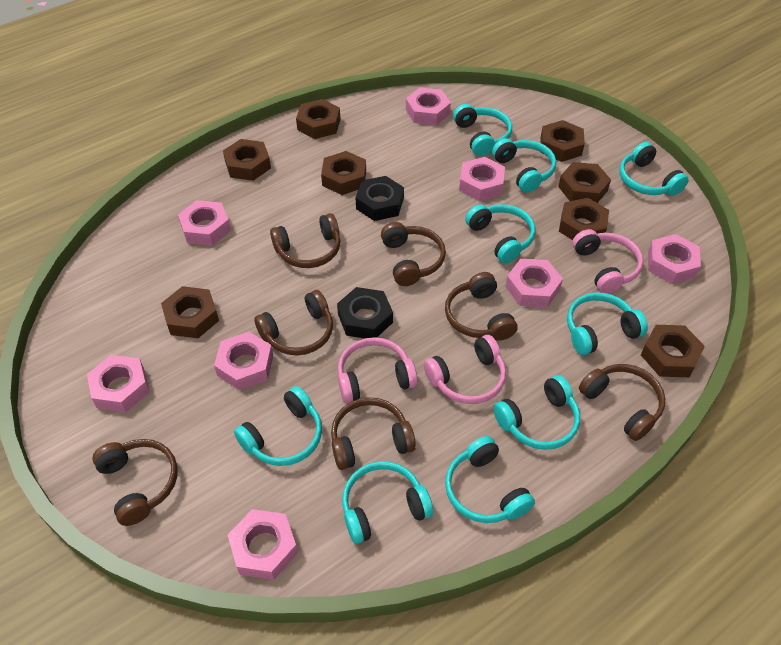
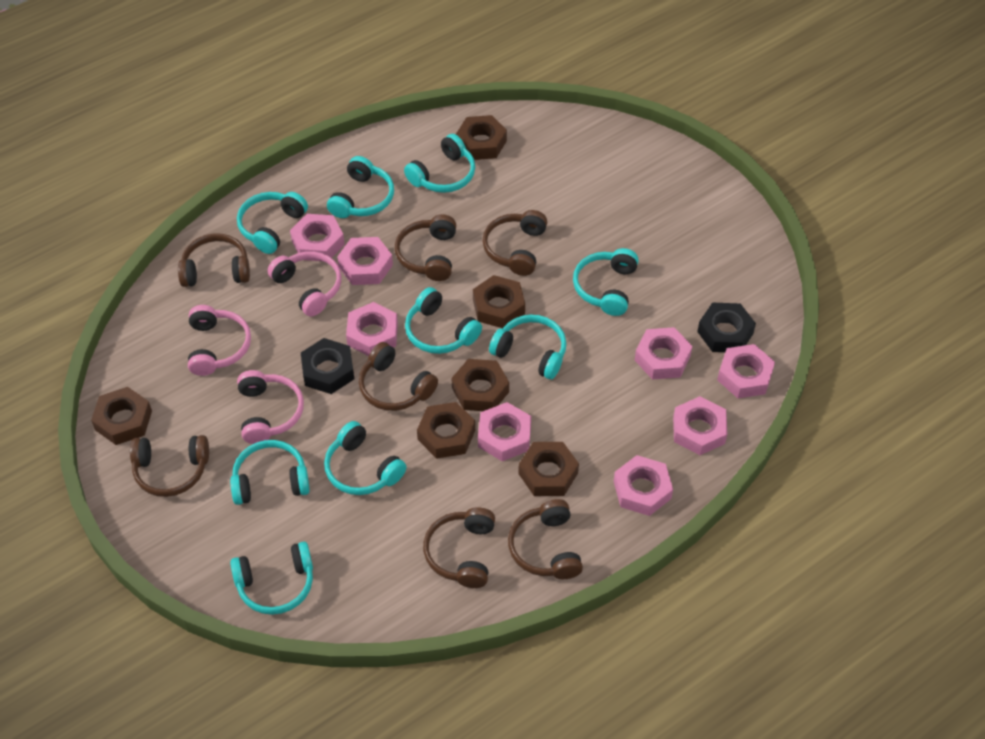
brown nut: [161,286,219,338] [223,139,271,181] [296,99,340,139] [321,151,366,195] [541,120,585,162] [558,162,611,203] [559,198,609,240] [641,325,705,377] = 8 -> [91,387,152,445] [417,402,475,459] [452,359,509,411] [456,115,507,160] [473,275,525,328] [518,442,579,496] = 6

